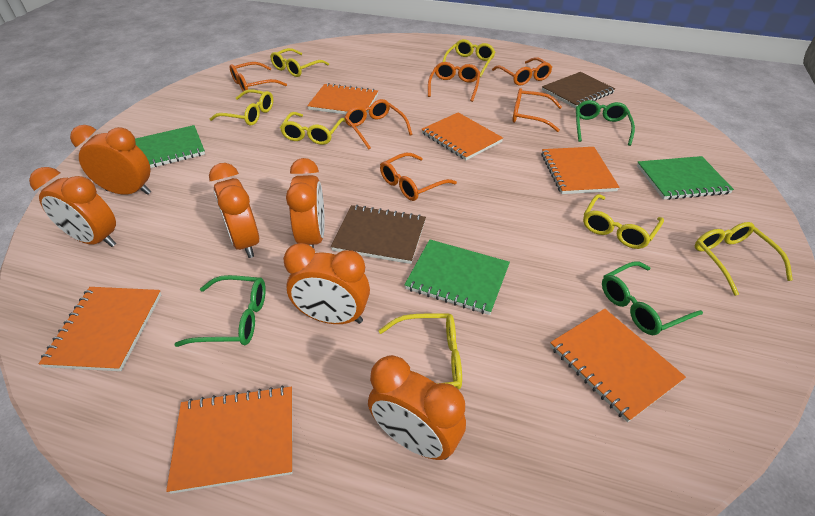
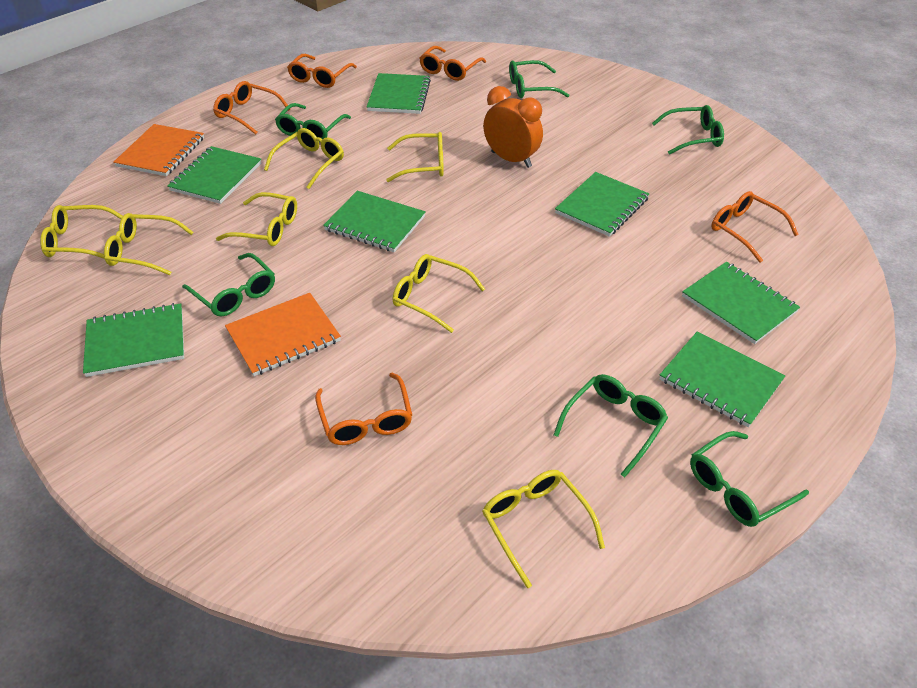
brown notebook: [331,205,426,264] [542,72,615,108] = 2 -> none = 0
green glasses: [174,275,266,347] [576,100,635,146] [602,261,703,335] = 3 -> [182,253,275,317] [275,103,351,139] [509,60,569,98] [554,374,668,478] [652,105,724,155] [690,431,809,527] = 6
green notebook: [135,125,205,168] [404,240,510,315] [637,156,734,200] = 3 -> [83,303,184,377] [168,146,261,204] [323,191,426,252] [367,73,431,114] [555,172,649,237] [659,331,785,427] [682,262,800,344] = 7
orange clock: [29,167,116,247] [70,125,151,195] [209,163,259,258] [283,243,370,324] [286,158,325,248] [368,355,466,460] = 6 -> [483,86,543,168] = 1
orange glasses: [230,62,287,94] [344,99,412,150] [380,153,457,201] [428,62,480,102] [492,57,552,86] [512,88,562,132] = 6 -> [213,81,290,134] [287,54,357,88] [315,373,412,445] [419,46,486,81] [711,191,799,263] = 5
orange notebook: [39,287,162,371] [166,386,293,494] [307,83,378,114] [421,112,503,160] [541,147,620,194] [550,309,686,422] = 6 -> [113,124,204,176] [225,293,341,376] = 2

